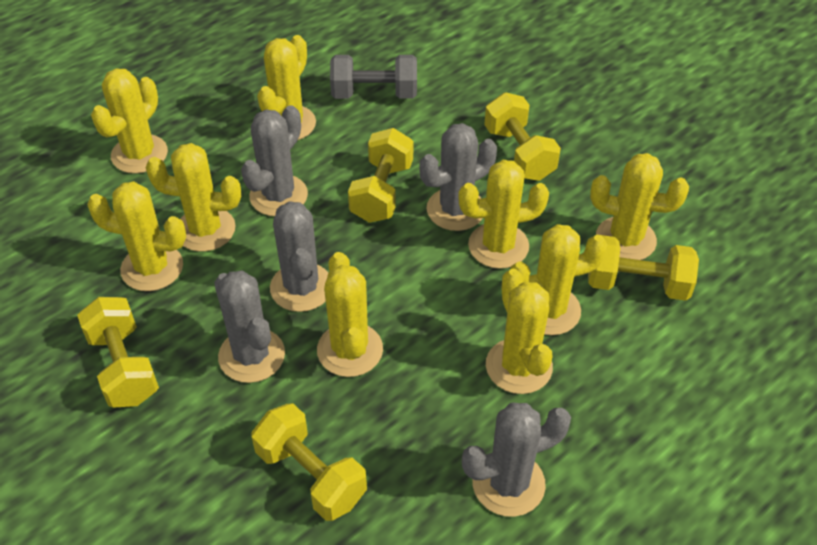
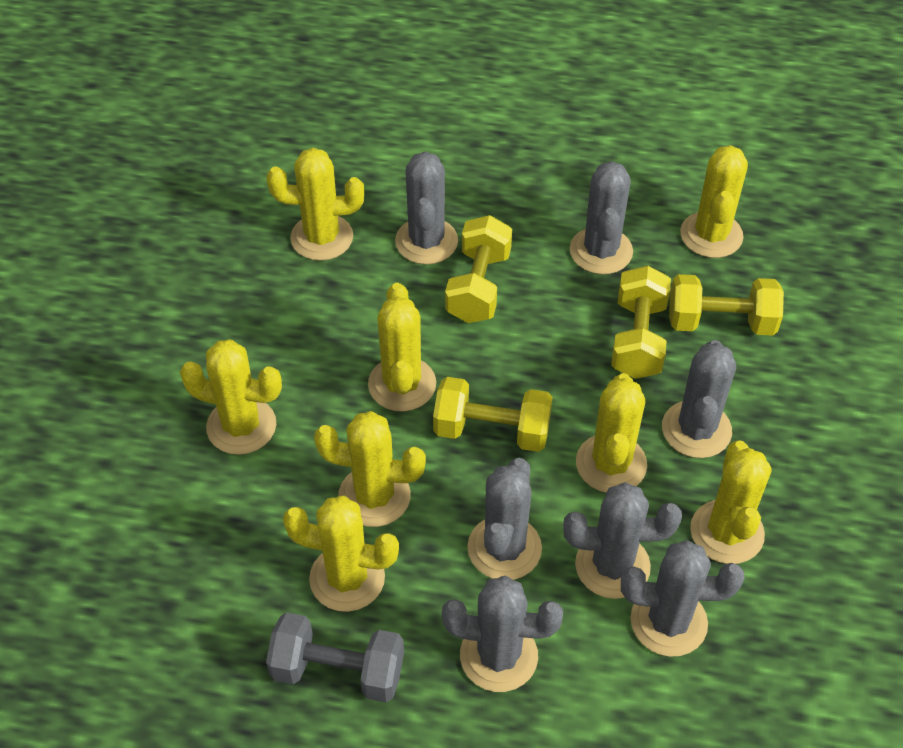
grey cactus: [214,270,285,383] [241,105,308,216] [270,201,328,312] [420,123,497,231] [462,403,571,517] = 5 -> [395,151,458,265] [442,575,563,692] [467,458,542,580] [563,482,682,599] [570,161,633,274] [621,540,745,657] [662,340,736,458] = 7
yellow cactus: [87,181,186,291] [91,68,168,174] [145,143,241,252] [257,35,316,140] [317,252,383,377] [458,160,549,269] [486,269,553,394] [510,224,607,335] [590,153,689,260] = 9 -> [180,339,282,455] [267,148,364,261] [283,496,399,612] [314,411,426,527] [368,283,436,412] [576,373,647,493] [680,145,748,258] [690,441,772,564] = 8
yellow dumbbell: [77,297,159,408] [251,403,367,521] [348,128,413,223] [484,92,561,181] [588,235,699,301] = 5 -> [433,377,553,452] [445,215,512,323] [611,265,671,379] [669,274,784,336] = 4

